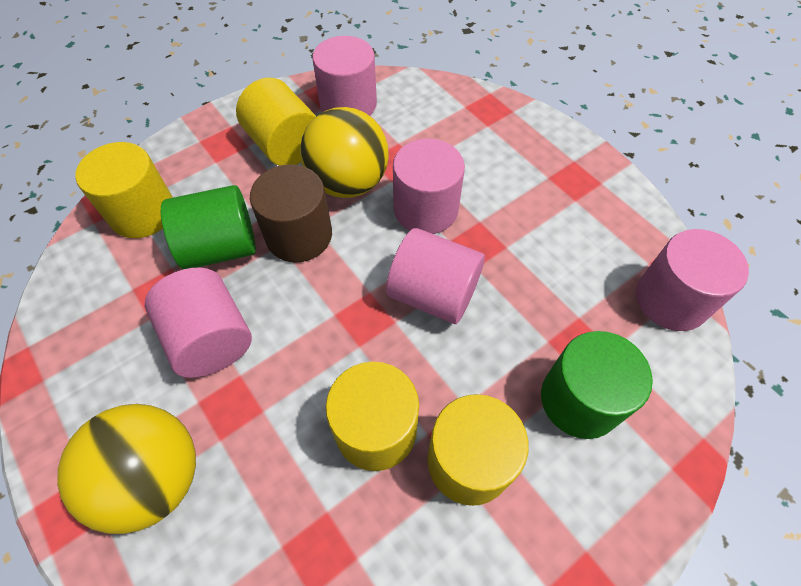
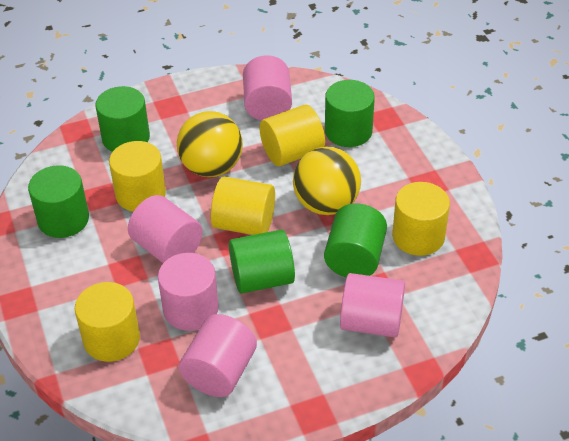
brown cylinder: [250,164,332,262] = 1 -> none = 0
green cylinder: [161,185,256,269] [541,331,653,439] = 2 -> [28,165,89,238] [95,86,150,152] [229,229,295,294] [324,203,387,277] [325,80,375,147] = 5
yellow cylinder: [75,142,173,238] [236,78,316,166] [326,362,419,471] [428,394,529,506] = 4 -> [75,282,140,362] [109,141,166,212] [211,177,275,235] [260,105,325,166] [392,182,450,256] = 5

